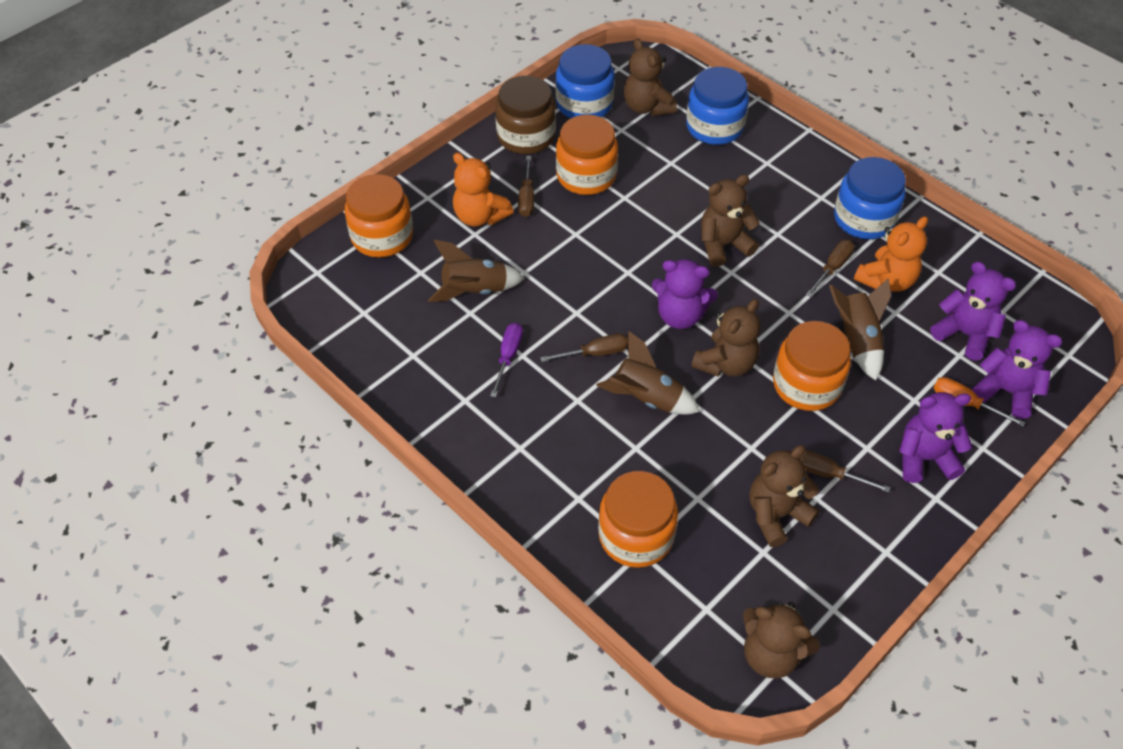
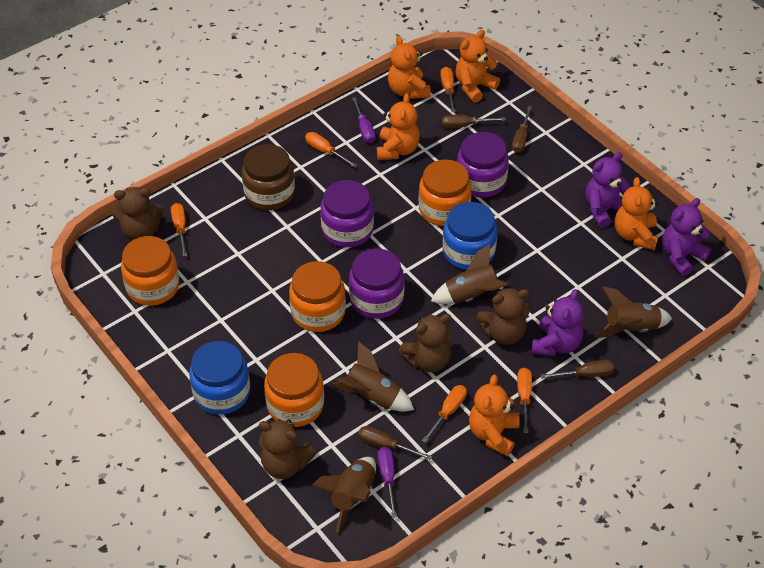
blue jar: [556,44,615,118] [686,67,749,145] [834,157,906,239] = 3 -> [189,341,250,415] [443,202,497,270] = 2
brown rocket: [428,240,525,302] [596,331,700,415] [829,278,891,381] = 3 -> [311,457,376,533] [332,341,414,412] [431,244,509,304] [594,286,672,338] = 4
brown teddy bear: [624,38,677,116] [691,299,760,377] [701,174,760,267] [743,602,820,679] [749,445,819,547] = 5 -> [112,187,164,241] [259,419,316,479] [398,314,452,372] [476,288,530,345] = 4
orange screwdriver: [933,377,1025,426] = 1 -> [171,203,187,256] [305,132,357,167] [422,385,467,443] [440,67,456,112] [517,368,532,433] = 5
orange teddy bear: [453,153,514,227] [854,216,928,292] = 2 -> [377,93,420,160] [388,36,431,99] [456,30,500,103] [469,375,520,456] [615,177,658,250] = 5
purple jar: none = 0 -> [320,180,374,248] [349,248,405,319] [457,132,509,198] = 3
purple screwdriver: [490,323,523,397] = 1 -> [352,97,375,143] [378,447,397,518] = 2
purple teddy bear: [652,259,718,329] [899,392,972,483] [930,262,1016,361] [972,320,1062,419] = 4 -> [532,289,584,356] [586,152,631,228] [662,198,711,276] = 3

